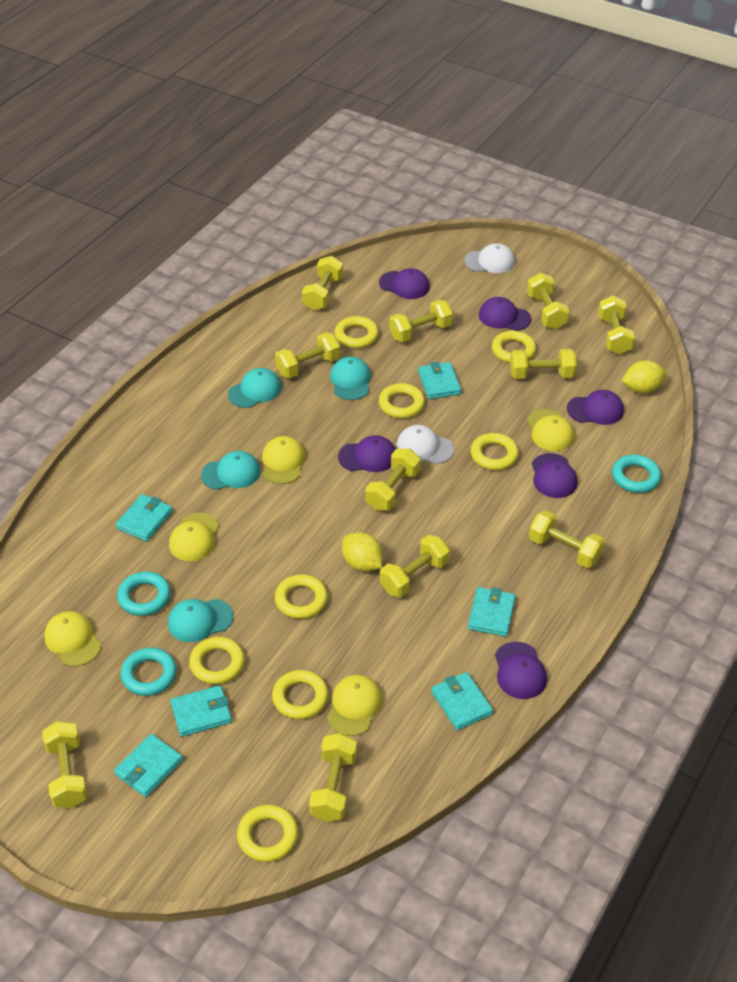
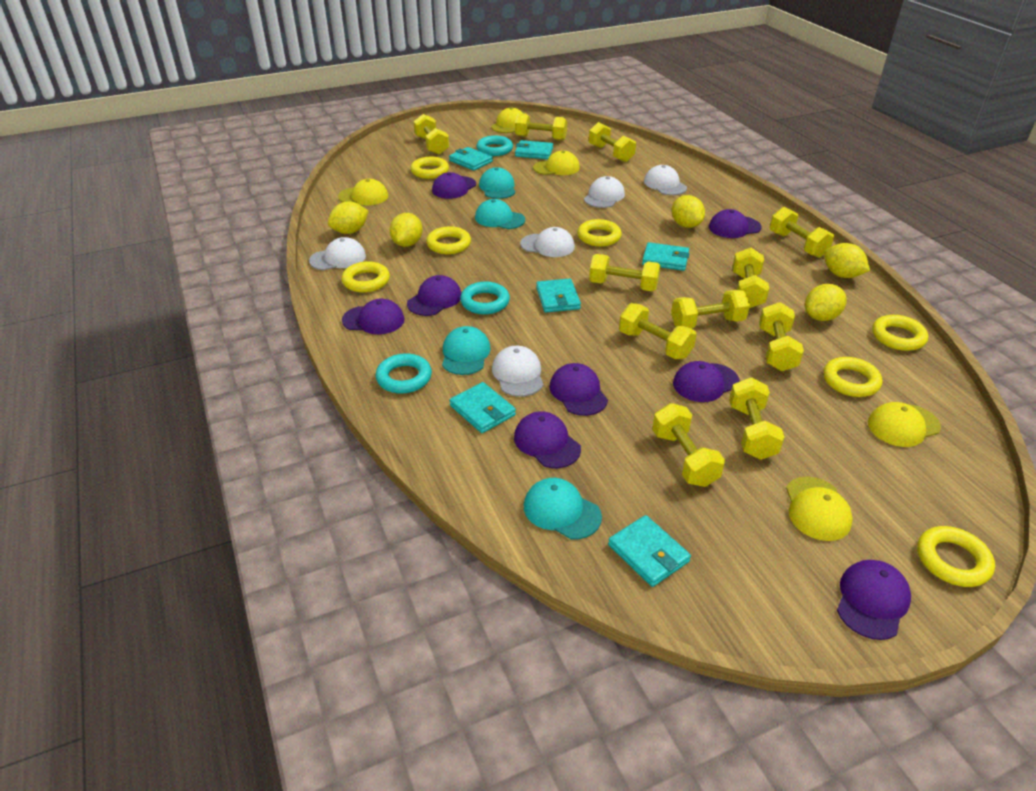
purple cap: [338,435,396,472] [379,268,430,299] [479,297,531,331] [495,642,547,699] [532,453,578,498] [567,390,624,425] = 6 -> [342,299,405,334] [407,275,461,316] [432,172,476,199] [514,411,581,468] [550,363,608,416] [673,361,740,402] [709,209,762,238] [837,560,911,640] = 8
white cap: [397,425,454,464] [464,243,515,273] = 2 -> [309,237,366,270] [492,346,544,397] [520,227,575,257] [584,176,625,208] [644,165,687,195] = 5
yellow lemon: [342,532,383,572] [622,360,666,393] = 2 -> [328,202,368,234] [390,213,423,247] [671,195,705,228] [805,284,847,321] [824,243,870,278] = 5
yellow ring: [189,637,245,684] [237,805,298,862] [272,670,329,719] [275,574,328,619] [335,316,379,348] [379,383,425,418] [471,433,519,470] [492,331,536,363] = 8 -> [341,261,390,293] [410,157,449,179] [426,226,471,254] [577,219,622,247] [823,357,882,397] [872,315,928,351] [917,526,995,587] = 7

